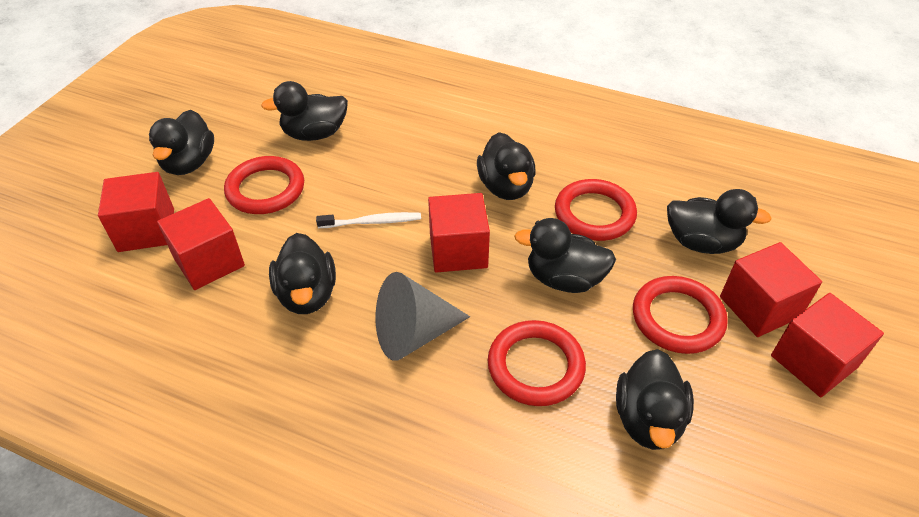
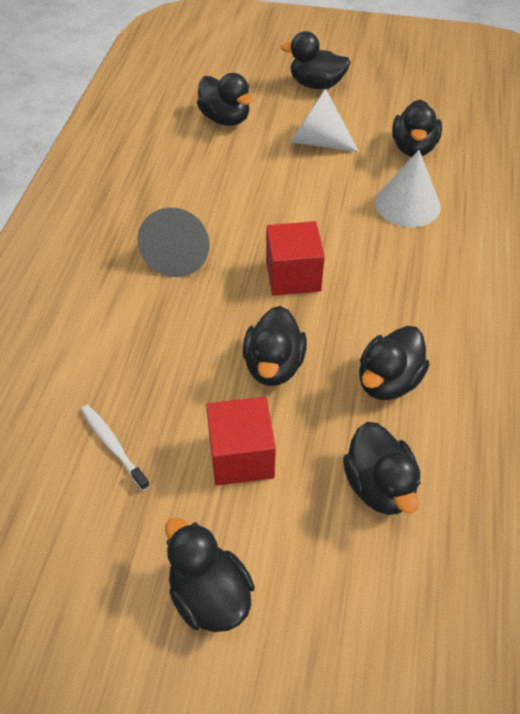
red cube: [98,172,174,252] [157,198,245,290] [428,193,490,273] [720,242,822,337] [771,293,884,397] = 5 -> [206,397,276,486] [266,221,325,296] = 2
red ring: [224,156,304,214] [488,320,586,406] [555,179,637,241] [633,276,728,354] = 4 -> none = 0
white cone: none = 0 -> [290,88,359,152] [375,150,441,227] = 2

